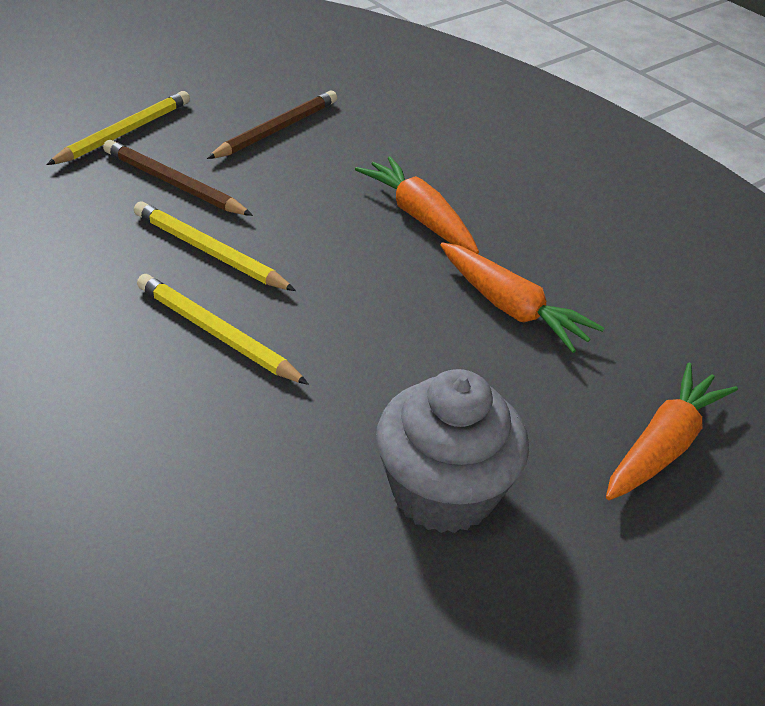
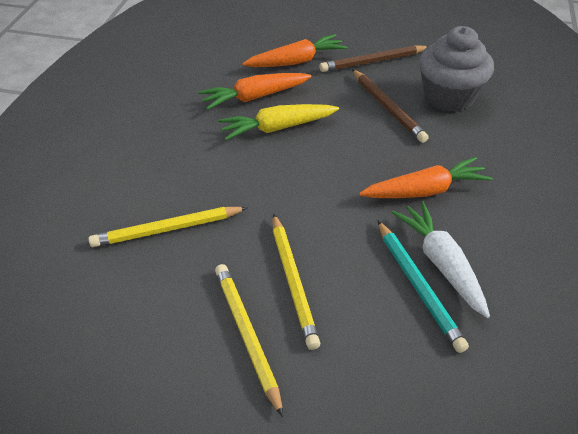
turquoise pencil: none = 0 -> [377,220,469,353] = 1
white carrot: none = 0 -> [392,201,490,318] = 1
yellow carrot: none = 0 -> [218,104,339,140] = 1

